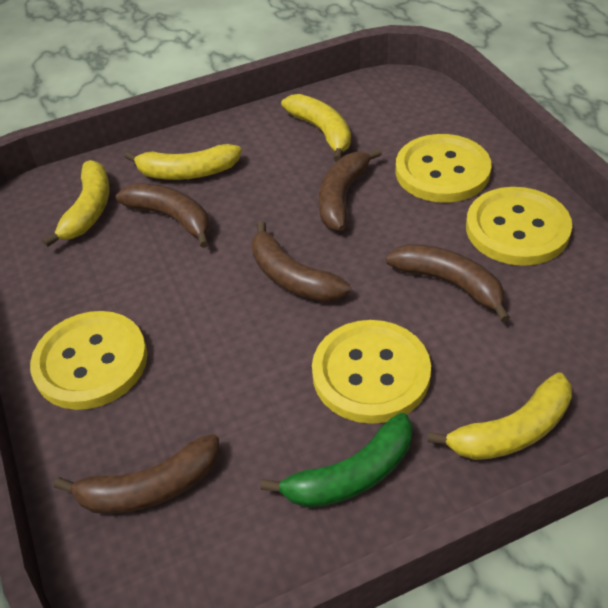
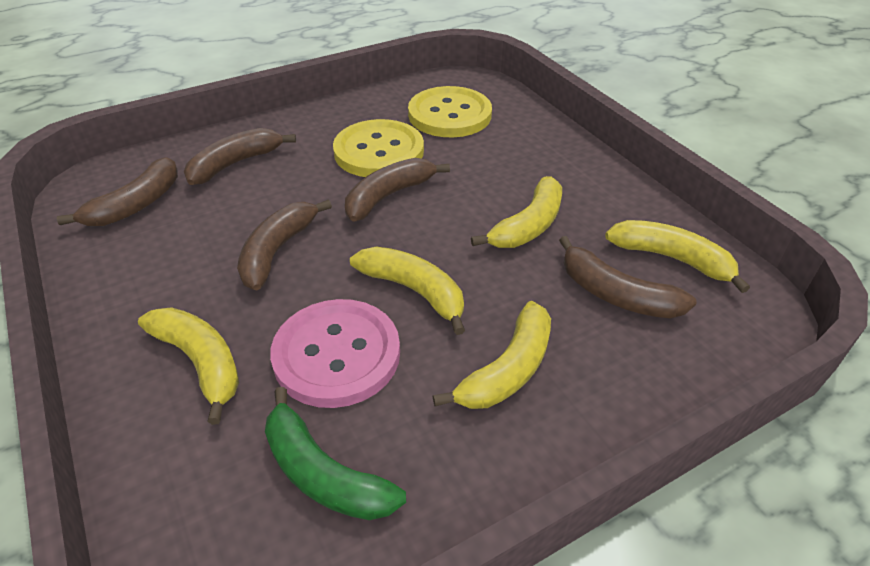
pink button: none = 0 -> [270,299,400,408] = 1
yellow banana: [43,160,110,247] [125,144,242,180] [281,94,351,162] [428,372,572,460] = 4 -> [138,307,239,425] [350,247,465,335] [433,301,551,409] [471,176,562,248] [605,220,750,293] = 5
yellow button: [30,311,147,410] [312,320,431,424] [395,134,492,203] [466,187,572,266] = 4 -> [333,119,424,177] [408,86,492,137] = 2

